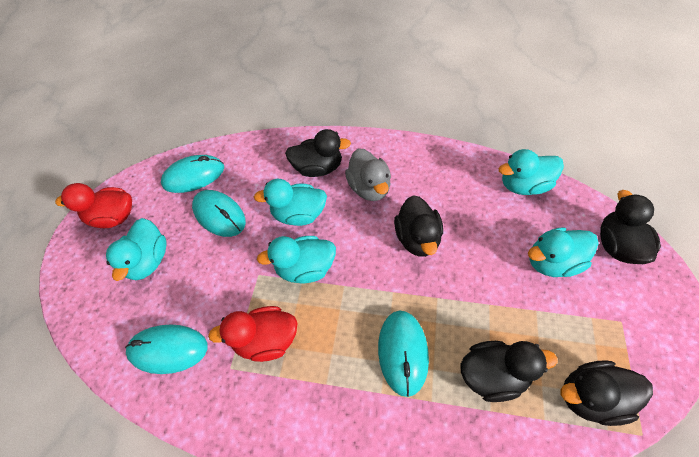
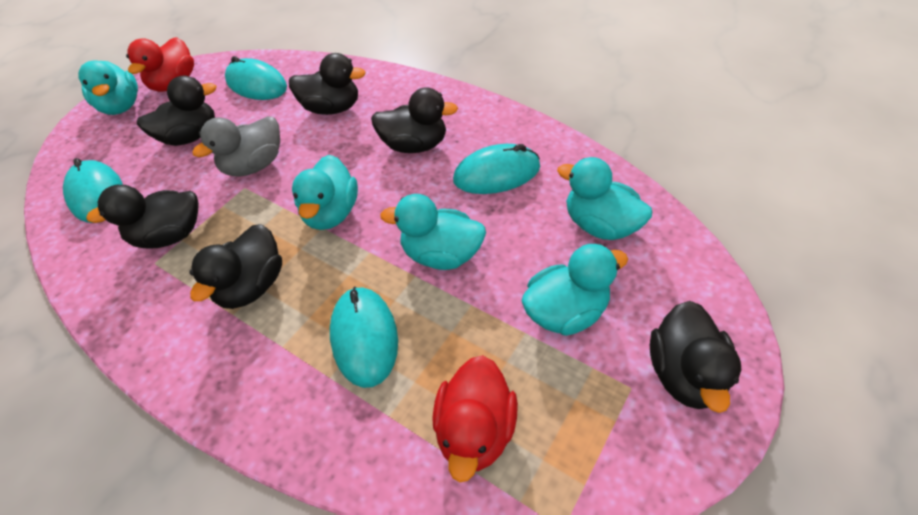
black duck: [285,129,351,177] [394,195,443,257] [460,341,557,402] [560,360,653,426] [600,190,661,264] = 5 -> [86,185,199,249] [137,76,216,146] [189,224,282,309] [289,53,366,115] [371,87,458,153] [650,301,741,413] = 6

